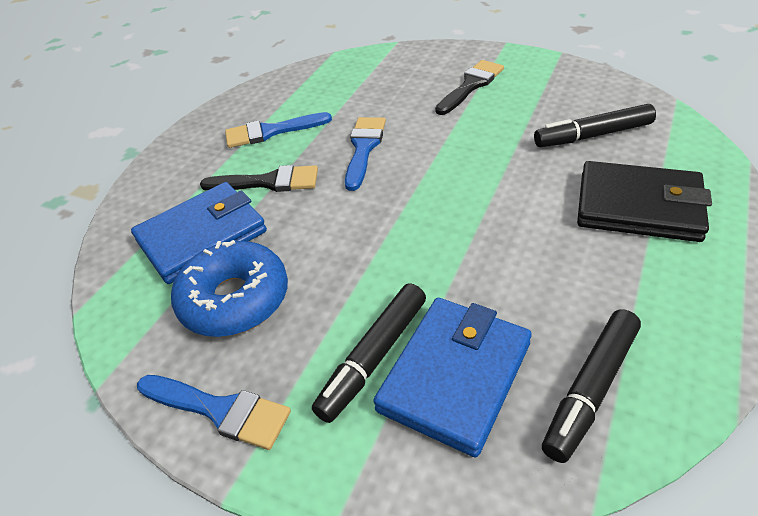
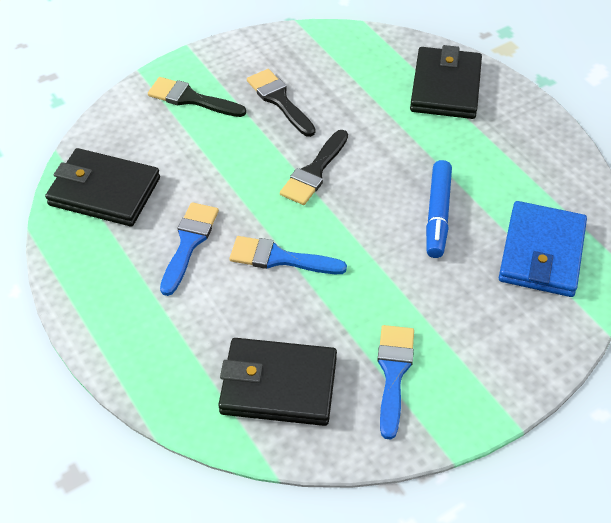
black brush: [200,165,318,192] [435,60,504,115] = 2 -> [148,77,246,117] [247,69,315,137] [280,130,348,205] = 3
black marker: [312,283,426,423] [534,104,656,147] [542,309,641,463] = 3 -> none = 0
black wallet: [577,161,712,242] = 1 -> [45,148,160,226] [218,338,337,426] [410,45,482,119] = 3
blue donut: [171,240,288,337] = 1 -> none = 0
blue marker: none = 0 -> [426,160,452,258] = 1
blue wallet: [131,182,267,284] [373,298,532,458] = 2 -> [499,201,587,297] = 1

